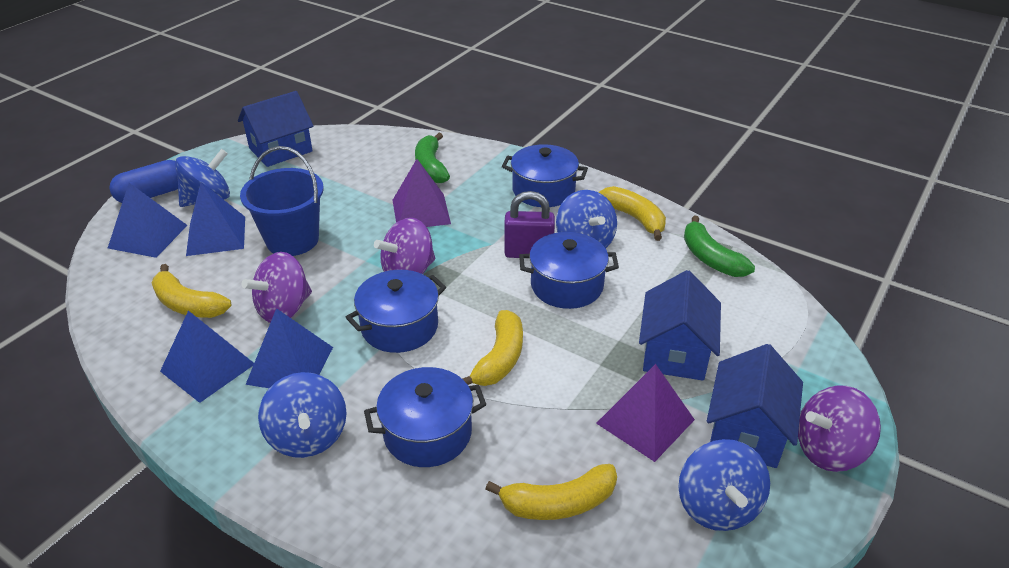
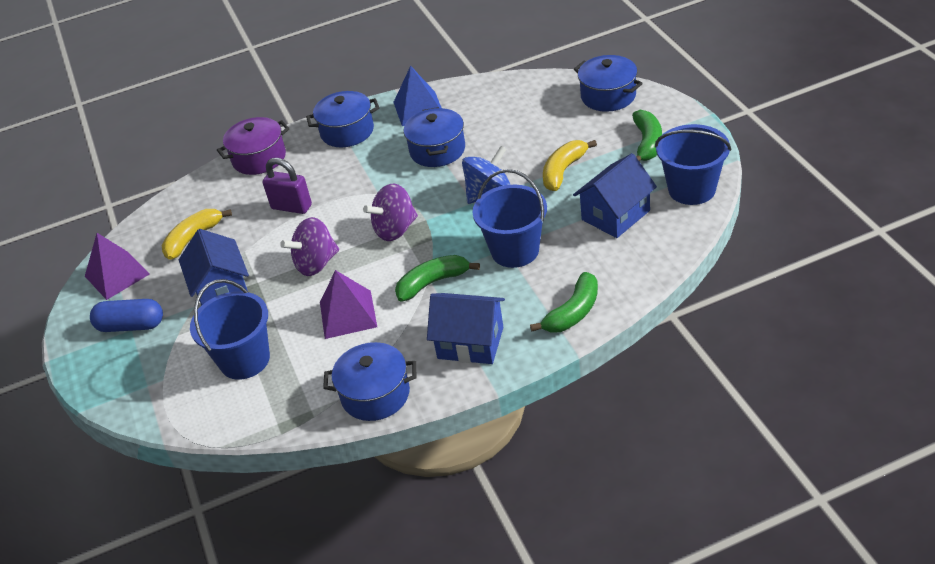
blue bucket: [240,146,324,256] = 1 -> [190,279,270,380] [472,169,547,268] [655,124,731,205] = 3
blue pyramid: [108,183,188,258] [160,311,254,403] [186,182,245,256] [246,308,333,388] = 4 -> [393,66,442,126] = 1
blue spinning top: [175,149,230,207] [258,372,347,458] [556,190,617,249] [678,439,770,531] = 4 -> [462,146,510,204] = 1
green banana: [415,133,450,183] [684,216,755,277] = 2 -> [395,255,480,302] [530,272,598,333] [632,110,662,161] = 3
purple pot: none = 0 -> [217,117,289,175] = 1
purple spinning top: [242,252,312,323] [374,218,435,274] [798,385,881,472] = 3 -> [280,217,339,276] [363,183,418,241] = 2
yellow banana: [152,264,231,318] [463,310,523,386] [485,464,617,520] [598,186,666,241] = 4 -> [161,209,232,260] [543,140,597,191] = 2

